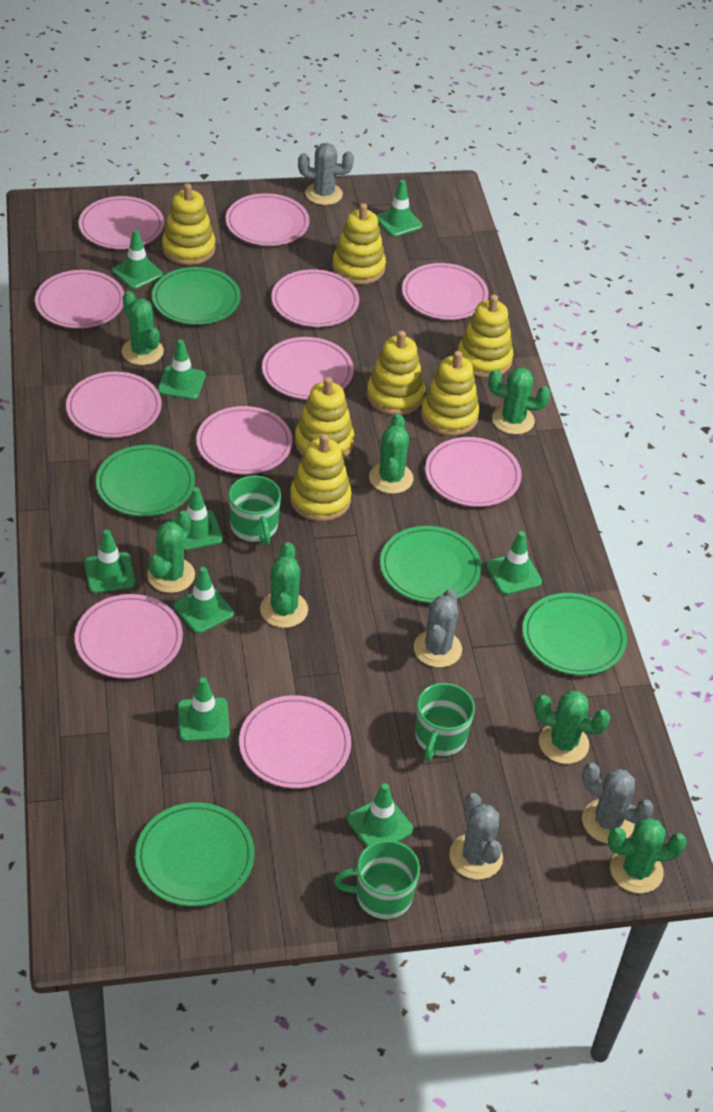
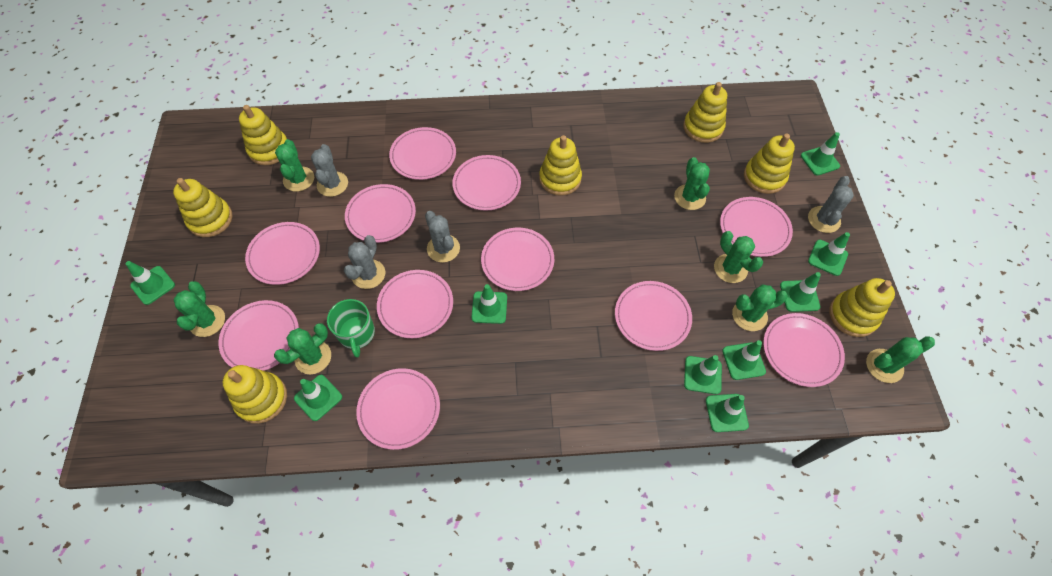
green mug: [229,476,281,545] [334,840,420,919] [415,683,475,761] = 3 -> [327,299,375,358] = 1
green plate: [96,445,195,517] [135,803,254,906] [152,267,241,325] [380,526,482,603] [522,593,627,675] = 5 -> none = 0

